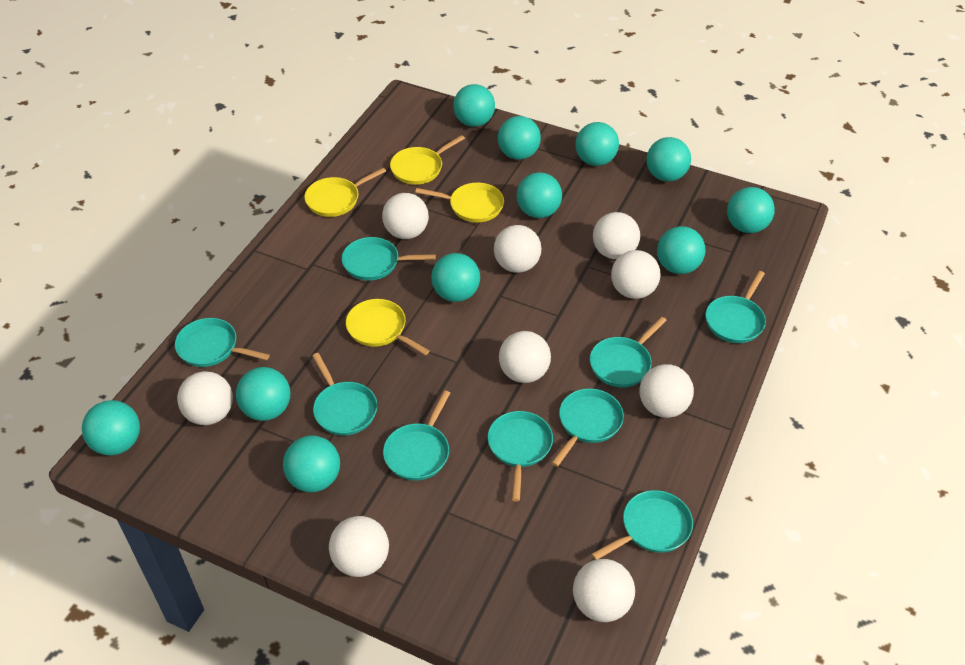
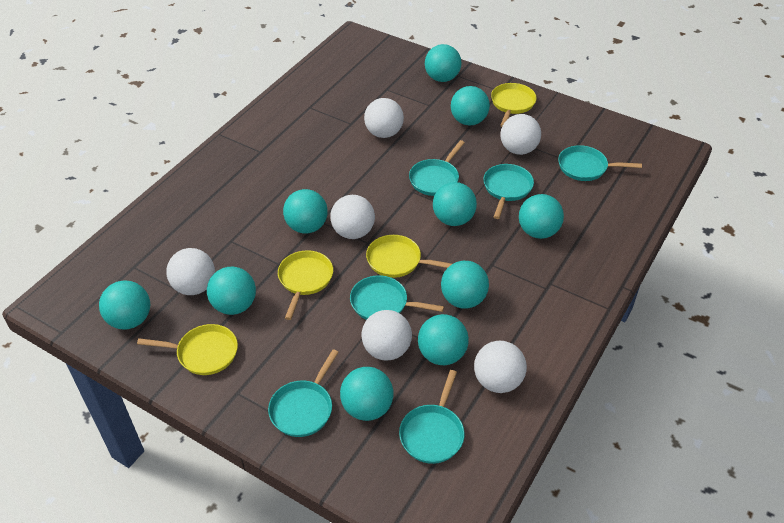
turquoise ball: [82,400,140,456] [236,367,290,421] [283,436,340,492] [431,253,480,302] [453,84,495,127] [498,116,541,160] [517,172,562,218] [575,122,619,166] [646,137,691,182] [657,226,706,274] [727,187,775,233] = 11 -> [99,280,150,330] [207,267,256,315] [283,189,328,233] [340,367,394,421] [418,314,469,365] [425,44,461,82] [433,182,477,226] [441,261,489,309] [451,86,490,126] [519,194,564,239] = 10
turquoise pan: [175,318,270,367] [312,353,377,436] [341,237,436,281] [383,390,450,481] [488,411,553,502] [551,388,624,467] [590,316,667,387] [591,490,693,560] [705,271,766,343] = 9 -> [268,349,339,437] [350,275,444,320] [399,370,465,464] [409,140,465,196] [483,164,534,219] [558,145,642,181] = 6
white ball: [177,371,233,425] [329,516,389,577] [382,193,429,239] [494,225,541,273] [499,331,551,383] [573,559,635,622] [593,212,640,259] [611,250,660,299] [639,364,694,418] = 9 -> [166,248,215,295] [330,195,375,239] [362,310,412,361] [364,98,404,138] [474,341,527,393] [500,114,541,155] = 6

